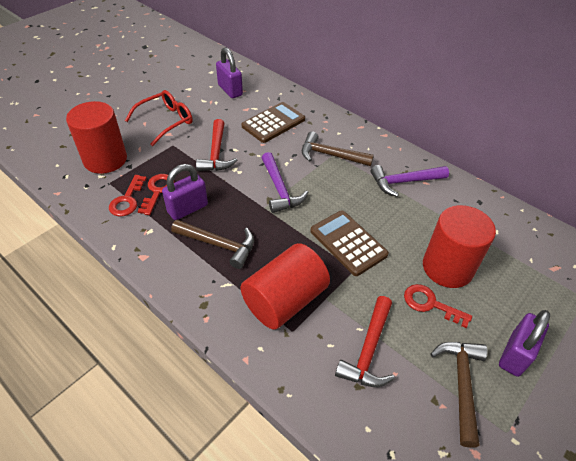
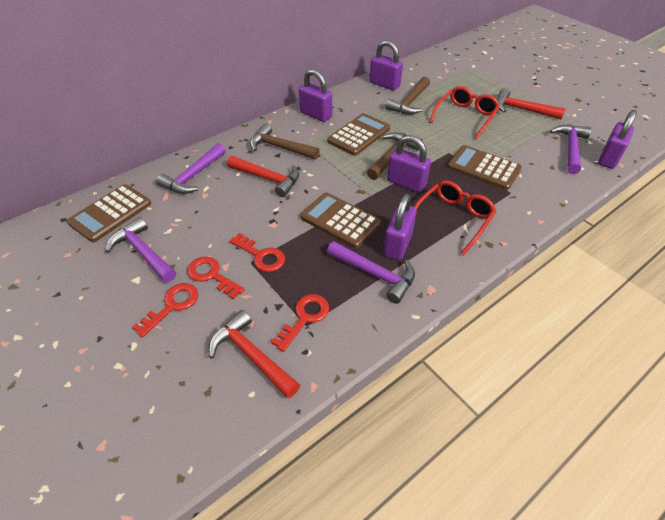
brown calculator: [241,102,305,143] [311,210,389,276] = 2 -> [67,184,151,242] [300,192,381,248] [327,113,390,156] [447,145,522,190] = 4
purple hammer: [262,152,309,213] [371,165,449,197] = 2 -> [106,217,176,283] [156,143,226,194] [327,241,415,304] [550,125,591,174] = 4
purple padlock: [162,164,208,220] [216,47,243,98] [499,310,550,377] = 3 -> [299,69,332,122] [370,40,403,90] [383,194,417,260] [387,135,431,193] [598,110,637,169] = 5
red cylinder: [66,101,127,174] [240,243,330,330] [423,205,496,288] = 3 -> none = 0
red glasses: [125,90,193,146] = 1 -> [414,180,496,255] [430,86,500,139] = 2
red hammer: [196,119,237,171] [335,296,395,387] = 2 -> [209,310,300,399] [227,156,299,197] [497,88,566,119] = 3
red key: [109,175,147,216] [138,174,175,215] [404,284,472,328] = 3 -> [132,283,198,337] [187,256,245,299] [229,233,285,272] [271,294,329,352] = 4

